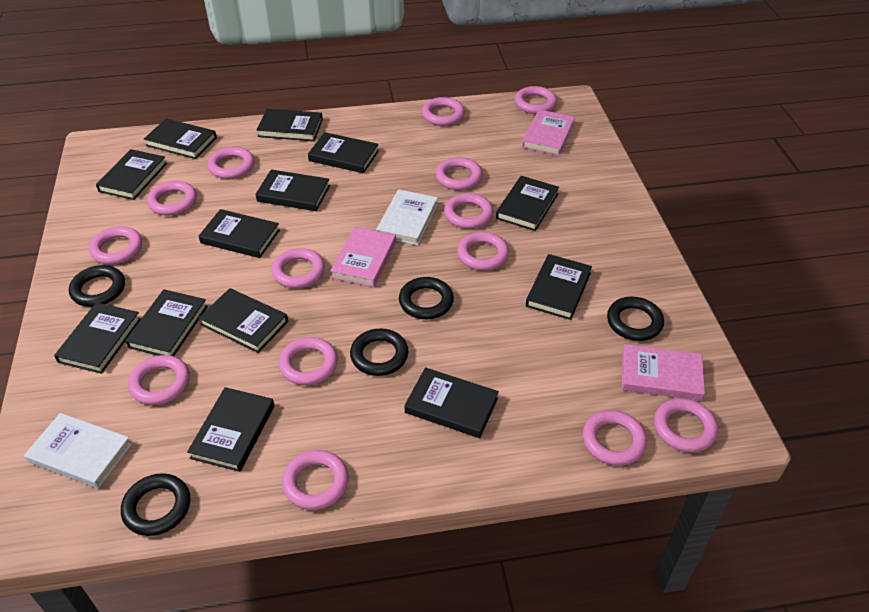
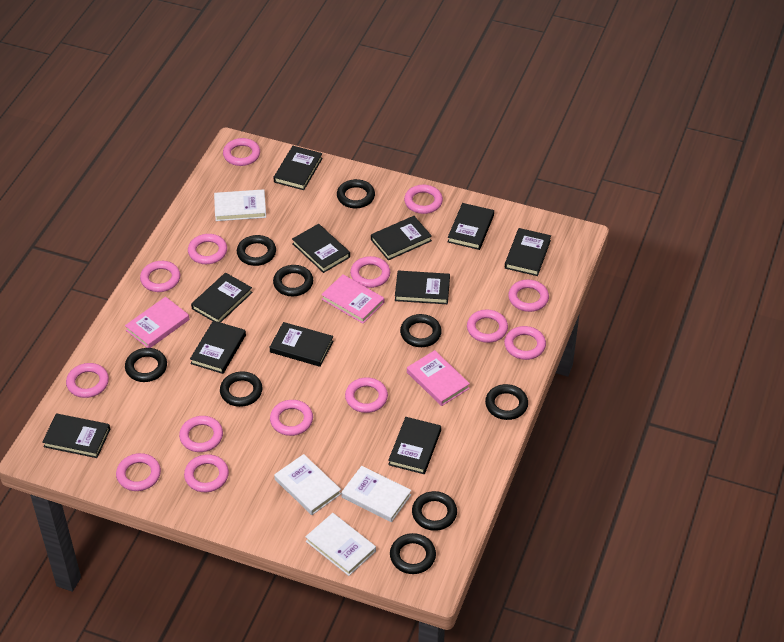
black book: [54,302,141,374] [96,149,167,200] [125,289,208,356] [144,118,217,159] [187,387,275,472] [199,209,280,258] [199,288,288,353] [255,169,330,211] [257,109,323,141] [308,132,379,173] [404,368,499,438] [496,176,559,231] [526,254,592,320] = 13 -> [42,413,110,458] [190,320,246,374] [191,273,253,323] [270,322,333,367] [273,146,323,190] [292,224,350,273] [371,216,432,260] [388,417,441,474] [395,271,450,304] [448,203,494,250] [505,228,551,276] = 11
black ring: [69,265,125,307] [121,473,190,536] [350,328,408,376] [399,277,454,319] [607,297,664,341] = 5 -> [125,348,167,382] [220,371,262,407] [237,235,276,266] [273,265,313,296] [337,179,375,208] [390,533,436,574] [400,314,442,347] [412,491,457,531] [485,384,528,420] = 9
white book: [24,413,132,488] [376,189,438,245] = 2 -> [214,189,266,221] [274,454,341,515] [305,513,376,576] [341,466,411,522] = 4

